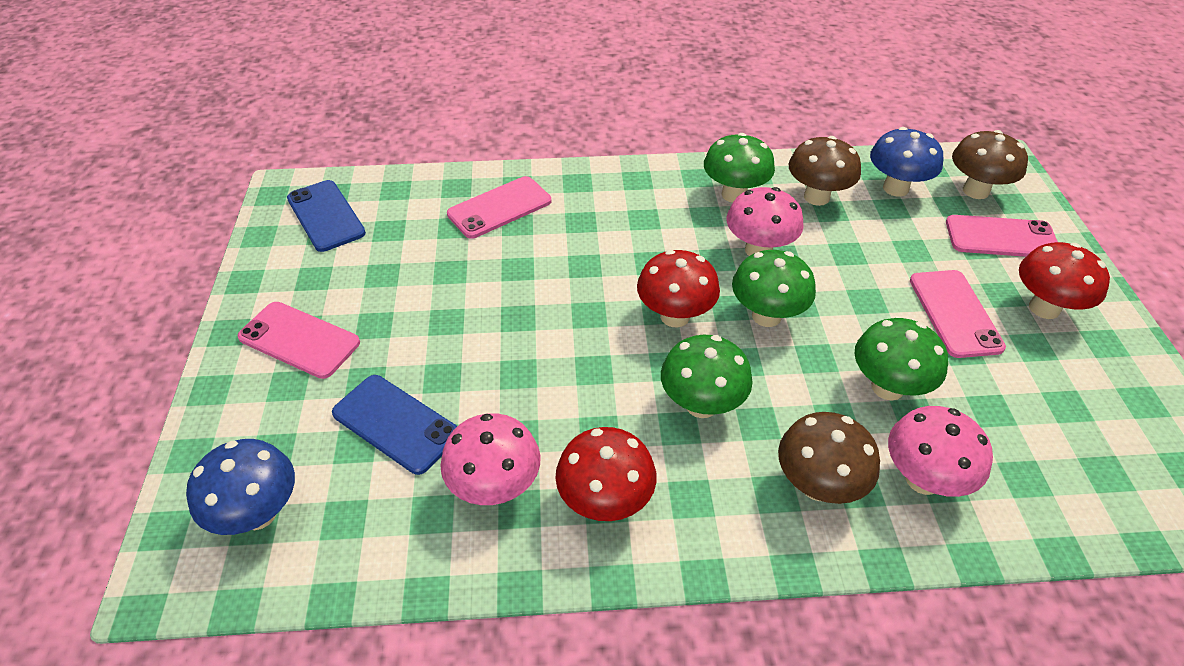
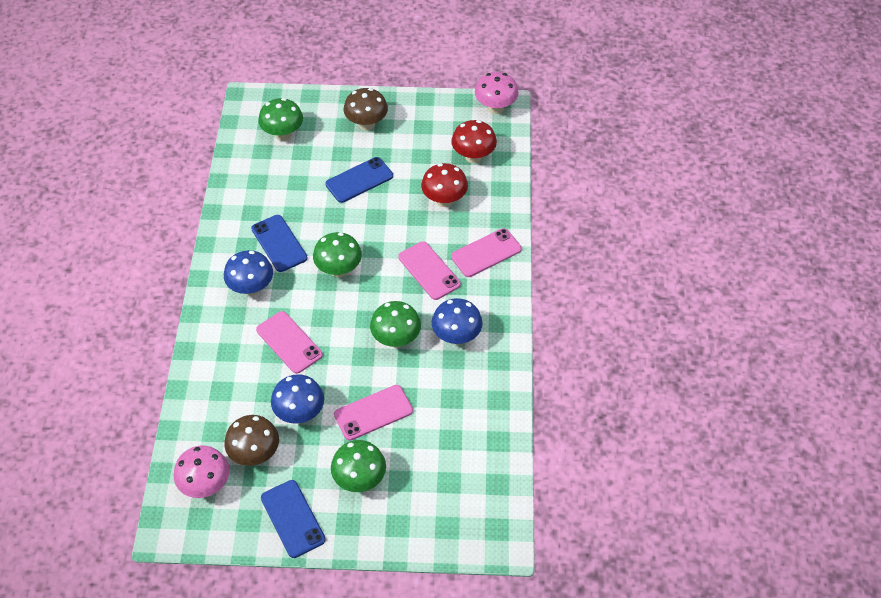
blue mushroom: [186,439,295,535] [870,127,944,197] = 2 -> [224,250,273,296] [271,374,324,424] [432,298,483,345] = 3
blue phone: [287,180,366,252] [332,375,457,475] = 2 -> [251,215,308,272] [261,480,326,558] [325,157,393,203] = 3
brown mushroom: [778,412,880,504] [789,136,861,206] [952,130,1028,199] = 3 -> [224,415,279,466] [344,88,388,131] = 2
pink mushroom: [440,413,541,505] [726,187,804,256] [888,406,993,497] = 3 -> [174,446,230,498] [475,72,519,114] = 2
red mushroom: [555,427,656,521] [637,250,720,328] [1019,242,1110,319] = 3 -> [421,163,468,207] [451,120,497,163] = 2

